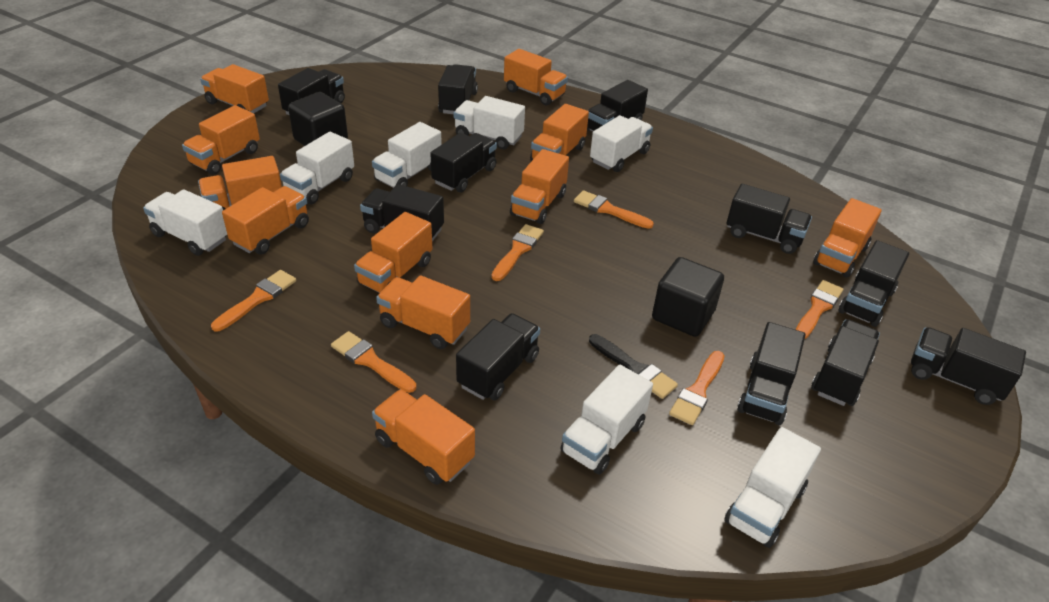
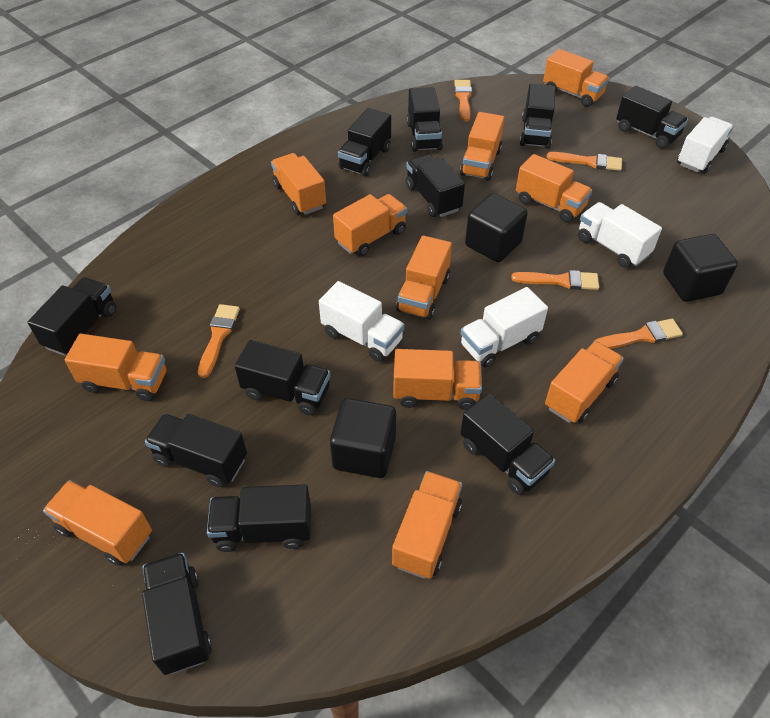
black brush: [589,334,678,399] = 1 -> none = 0
black cube: [288,92,348,146] [652,257,724,337] = 2 -> [330,398,396,478] [465,193,528,262] [663,234,738,302] = 3
orange brush: [211,270,296,331] [331,331,416,393] [491,224,544,281] [574,190,654,229] [669,351,725,425] [796,280,843,340] = 6 -> [198,304,240,378] [454,80,472,121] [511,270,599,290] [546,152,622,171] [594,319,683,349] = 5
white truck: [143,189,227,256] [280,132,354,204] [372,122,442,188] [454,96,525,149] [560,365,653,475] [590,115,653,172] [724,427,821,548] = 7 -> [319,281,405,362] [460,287,548,367] [578,202,662,268] [677,117,734,174] = 4

